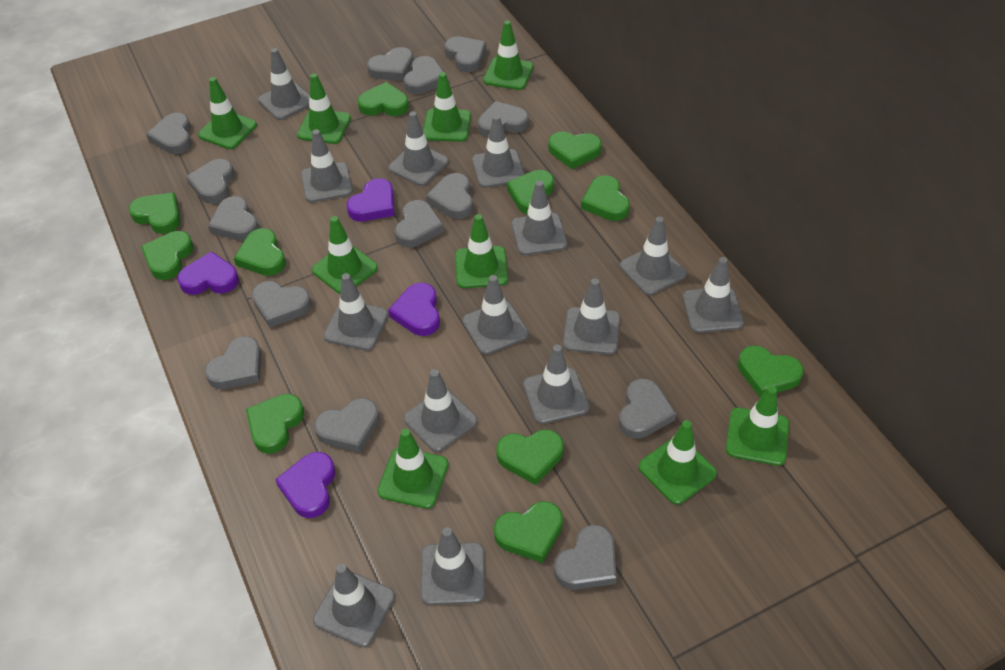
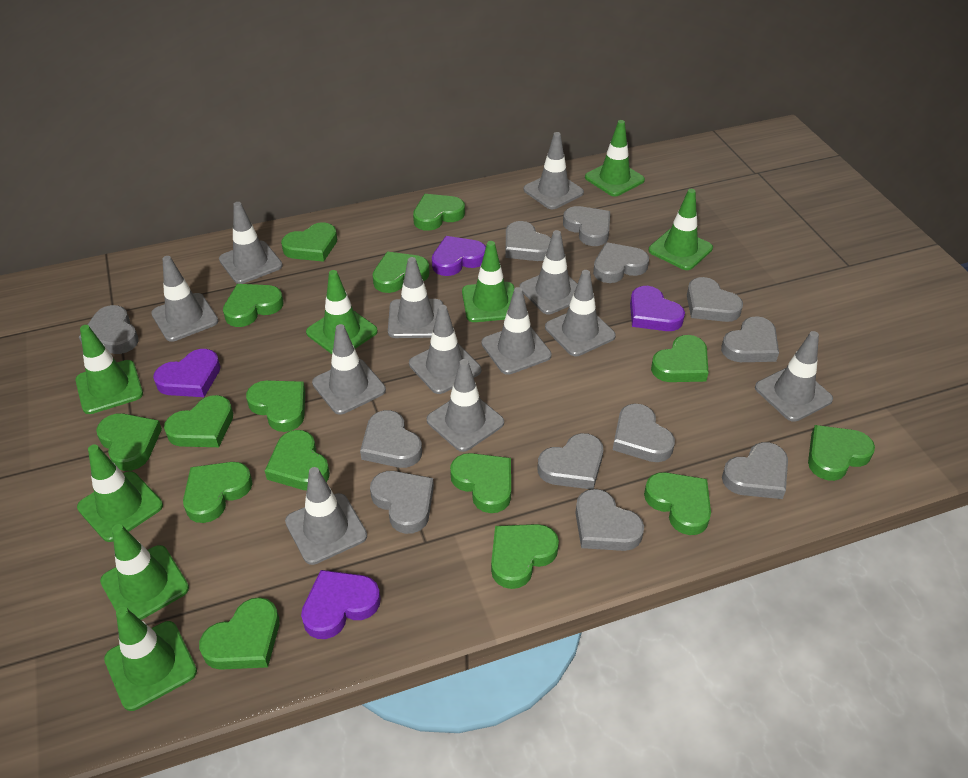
green heart: [129,193,181,234] [141,231,194,280] [234,228,286,276] [246,394,304,454] [358,82,409,116] [494,501,563,563] [496,430,563,485] [507,170,554,214] [548,131,602,169] [581,175,630,221] [738,346,804,397] = 11 -> [96,413,162,471] [164,395,233,447] [183,462,253,523] [199,597,279,670] [223,284,284,327] [246,381,305,432] [265,430,330,490] [281,222,337,262] [372,252,430,293] [413,194,465,231] [450,453,511,513] [491,524,559,589] [644,472,711,535] [651,335,709,382] [808,425,875,481] = 15
green traffic cone: [198,77,257,149] [297,73,351,144] [312,216,378,294] [377,429,448,509] [423,72,471,142] [455,214,508,288] [483,20,534,90] [638,420,717,505] [726,386,789,466] = 9 -> [75,325,143,414] [77,444,163,542] [100,524,189,620] [104,607,197,711] [306,270,378,354] [462,241,515,322] [585,120,645,197] [649,189,713,270] = 8
grey heart: [146,113,192,154] [186,159,234,204] [205,336,262,389] [208,196,259,241] [252,281,311,328] [314,398,380,453] [367,47,414,81] [395,200,444,247] [404,56,447,94] [426,173,473,219] [444,36,486,72] [478,101,529,137] [554,525,617,590] [619,379,676,439] = 14 -> [79,305,139,354] [360,410,422,468] [370,471,434,534] [506,221,551,261] [538,433,603,489] [563,206,610,246] [575,489,644,551] [593,242,649,283] [613,404,675,462] [687,277,743,322] [721,316,779,362] [722,442,788,499] = 12
grey traffic cone: [258,48,309,120] [301,129,353,203] [313,563,395,647] [323,273,388,351] [388,111,449,186] [404,369,478,452] [420,527,485,605] [462,275,529,355] [472,115,525,188] [511,181,568,255] [523,345,590,424] [563,278,620,355] [620,216,687,295] [683,257,744,333] = 14 -> [151,256,218,342] [219,202,283,284] [285,467,367,565] [312,324,386,415] [388,257,443,338] [409,305,481,394] [427,359,504,452] [481,287,552,375] [520,230,577,314] [523,132,584,209] [545,270,616,356] [755,331,833,422] = 12

